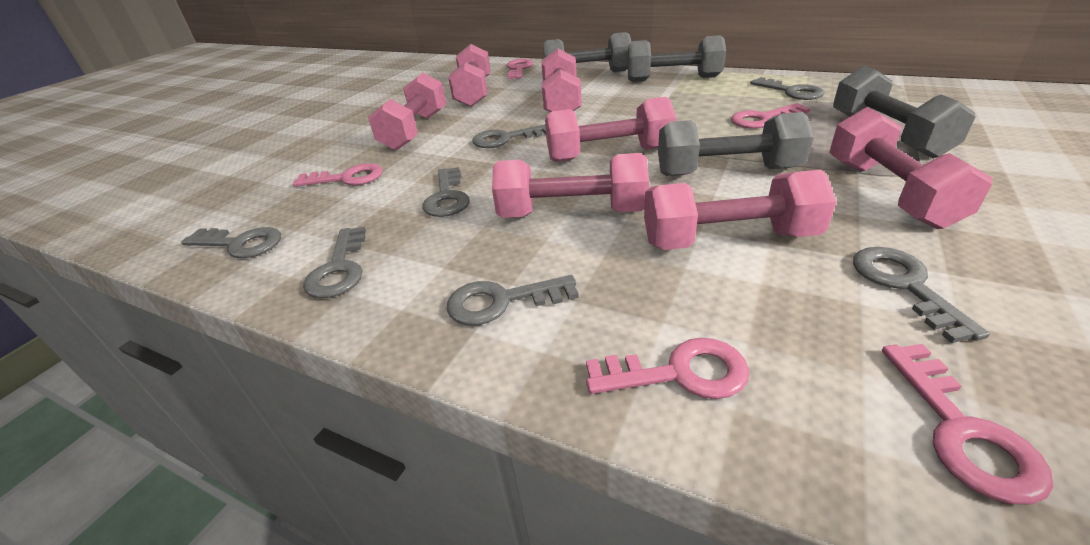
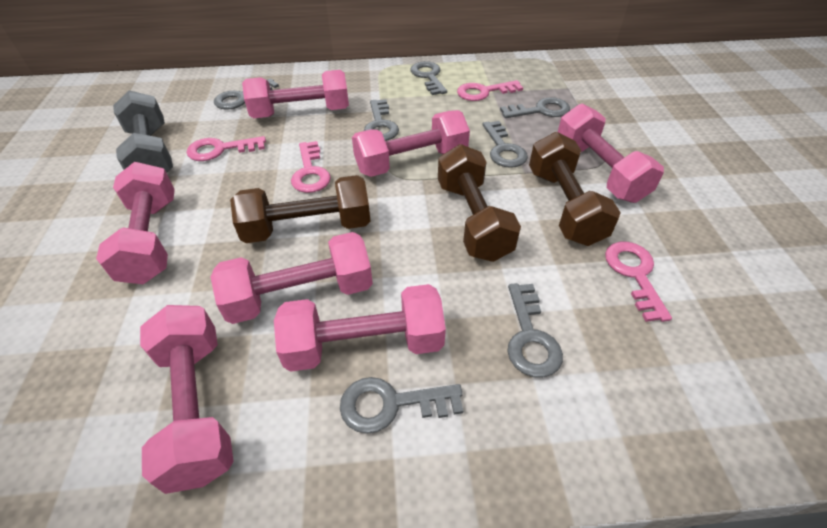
brown dumbbell: none = 0 -> [230,175,371,243] [438,144,521,262] [529,132,621,246] = 3
grey dumbbell: [543,32,631,72] [627,35,726,82] [658,112,814,176] [833,66,975,158] = 4 -> [113,90,173,173] = 1
pink key: [293,163,383,187] [506,59,533,79] [586,338,749,399] [731,103,810,129] [882,344,1053,504] = 5 -> [186,136,266,161] [291,141,331,193] [457,80,523,101] [605,242,672,322] = 4

